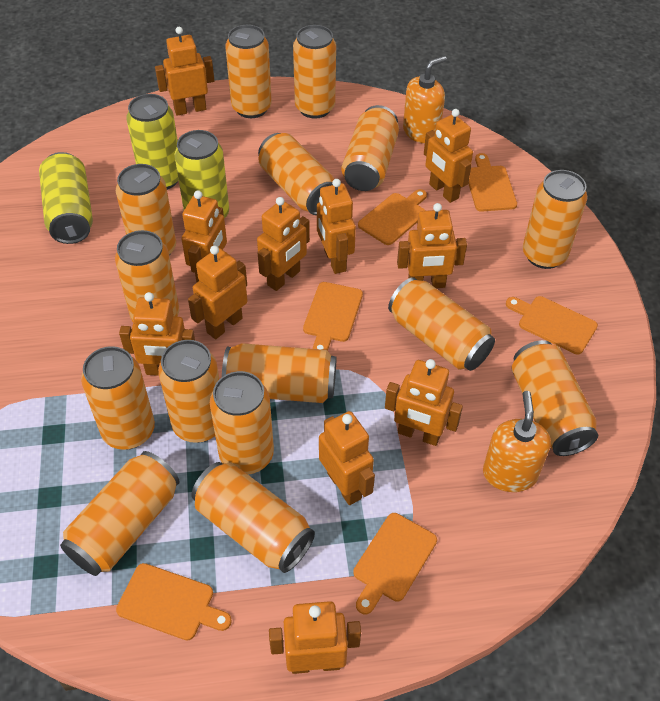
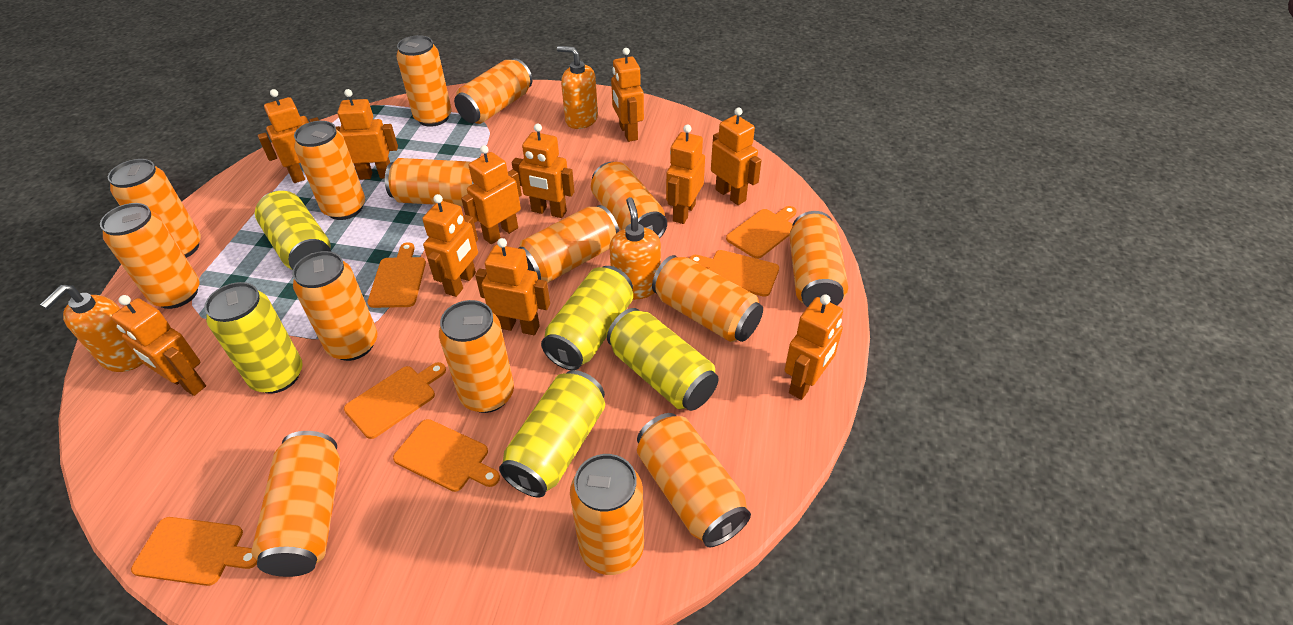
orange soap dispenser: [403,56,447,144] [483,391,551,492] = 2 -> [40,285,143,372] [557,46,598,129] [609,197,661,300] = 3
yellow can: [39,152,93,244] [126,94,179,190] [175,130,229,219] = 3 -> [204,282,303,394] [255,191,331,270] [499,370,605,497] [541,266,633,370] [607,308,719,411] = 5

